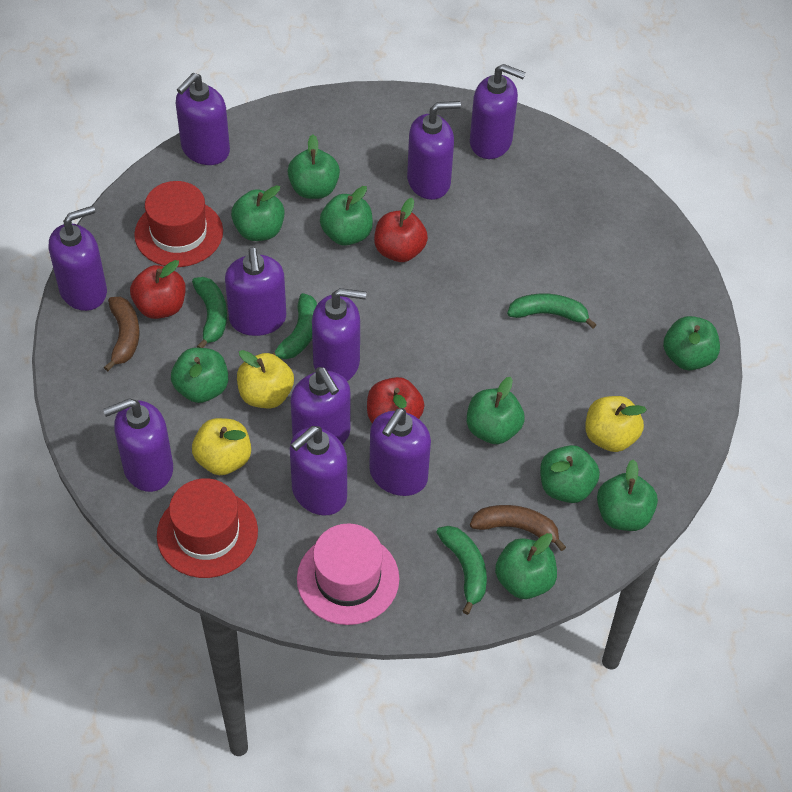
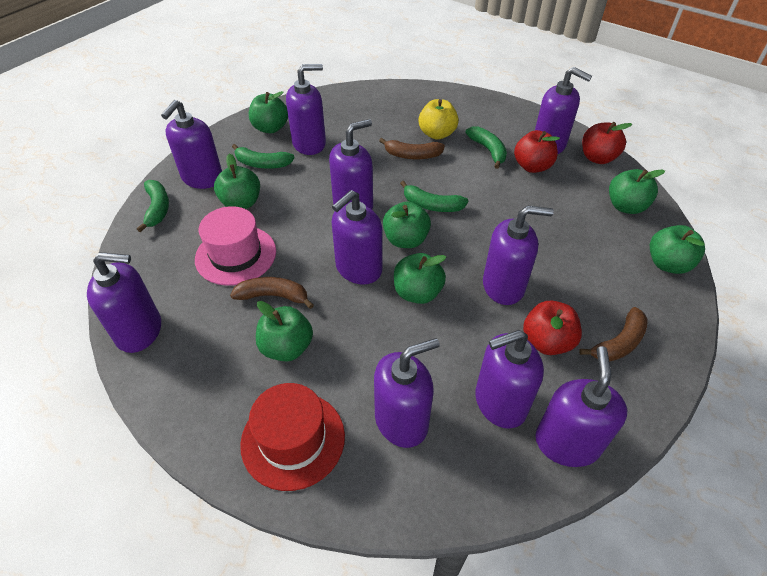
brown banana: [104,297,140,371] [470,505,566,551] = 2 -> [230,277,314,309] [379,138,445,159] [579,307,648,362] = 3
green apple: [171,348,228,403] [231,185,285,241] [287,134,340,199] [320,186,373,246] [467,377,525,444] [495,533,557,599] [540,445,600,503] [597,459,658,531] [663,316,720,370] = 9 -> [214,153,260,209] [249,91,288,133] [256,301,313,362] [383,202,431,248] [394,253,446,304] [609,169,665,214] [650,225,705,274] = 7
red hat: [134,181,223,267] [157,478,258,578] = 2 -> [240,383,345,491] = 1
yellow apple: [192,418,251,475] [237,350,294,408] [585,396,647,452] = 3 -> [419,99,459,140] = 1

